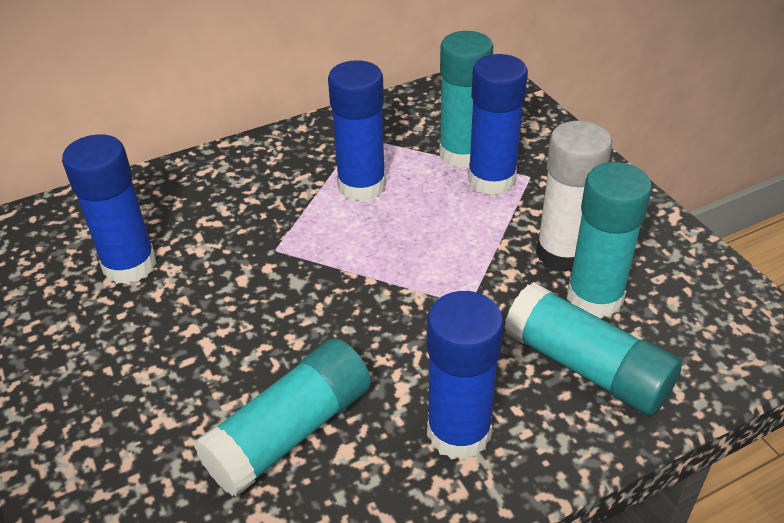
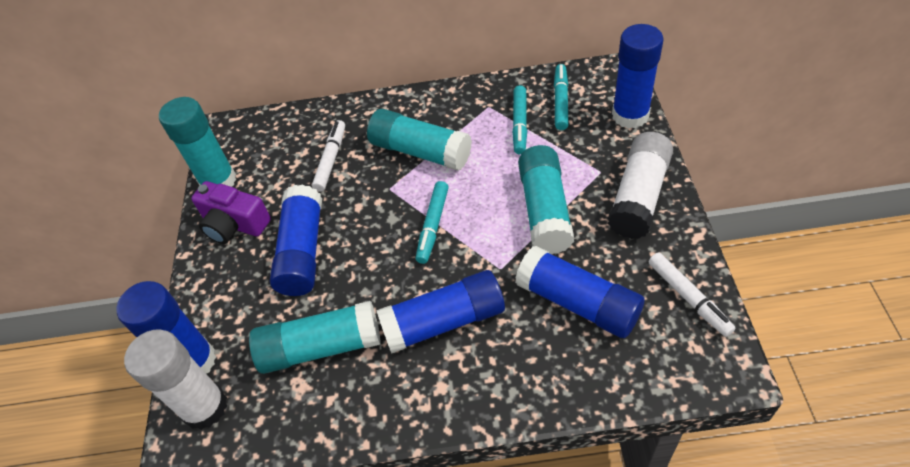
blue glue stick: [62,134,157,284] [328,60,386,202] [427,291,504,460] [468,54,528,195] = 4 -> [116,281,216,374] [270,184,322,296] [376,270,505,354] [515,246,645,338] [612,24,664,129] = 5
purple camera: none = 0 -> [191,181,271,244] = 1
turquoise marker: none = 0 -> [416,181,449,264] [512,85,527,154] [554,64,568,130] = 3
white glue stick: [536,121,612,272] = 1 -> [124,329,227,430] [608,132,673,239] = 2
white marker: none = 0 -> [312,120,345,192] [648,252,735,337] = 2

